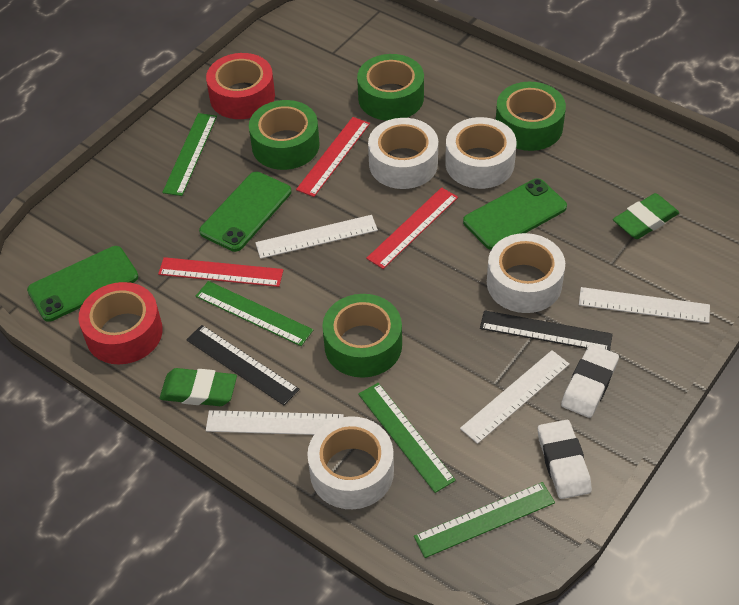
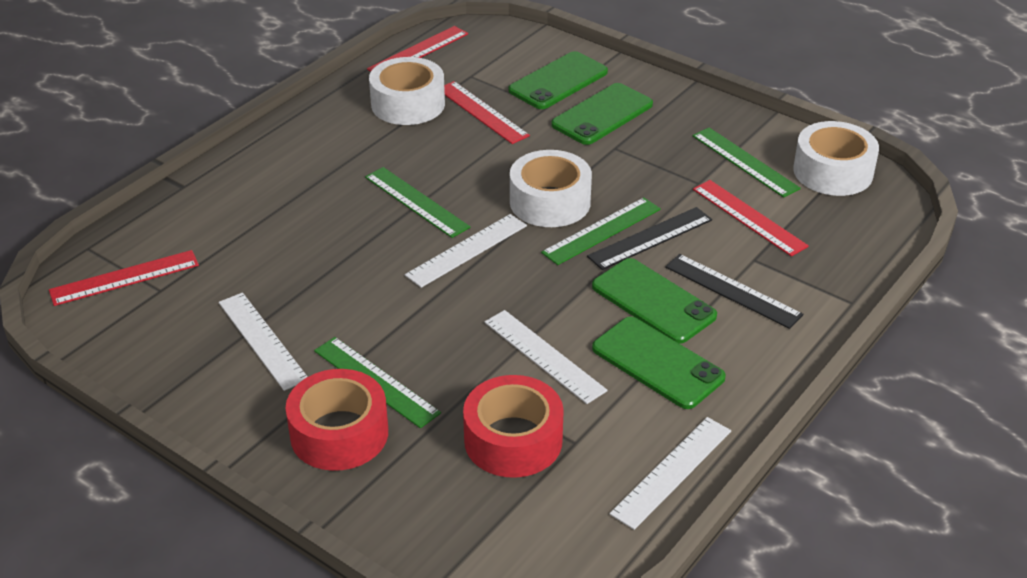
green eraser: [160,368,237,406] [613,193,679,239] = 2 -> none = 0
green phone: [27,246,138,322] [199,172,291,252] [463,178,567,250] = 3 -> [508,51,608,109] [551,83,653,145] [592,258,717,344] [592,317,726,409] = 4
green tape: [249,100,320,170] [322,294,402,378] [357,54,424,121] [496,82,566,151] = 4 -> none = 0
red ruler: [158,257,284,287] [296,117,370,197] [366,187,458,269] = 3 -> [49,250,199,306] [367,26,468,72] [444,81,530,144] [693,180,809,257] = 4
white eraser: [538,420,592,499] [561,344,619,418] = 2 -> none = 0
white tape: [307,416,394,509] [368,118,438,189] [445,117,517,189] [487,233,565,313] = 4 -> [369,57,445,125] [510,150,592,227] [793,121,879,196] = 3

